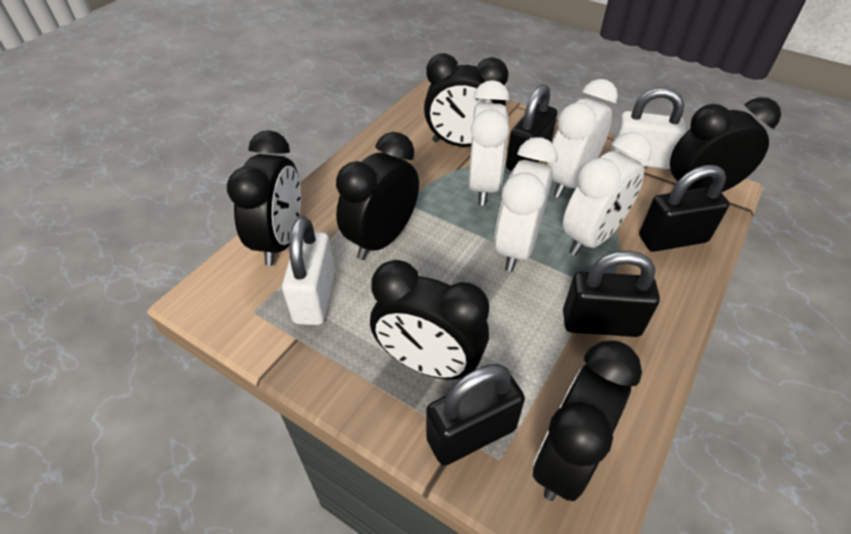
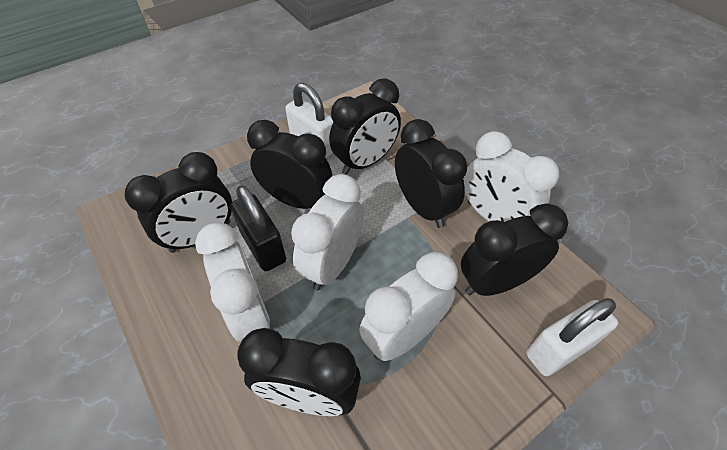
black padlock: [426,364,525,466] [506,84,557,171] [563,251,660,337] [639,165,729,252] = 4 -> [231,185,286,271] = 1

